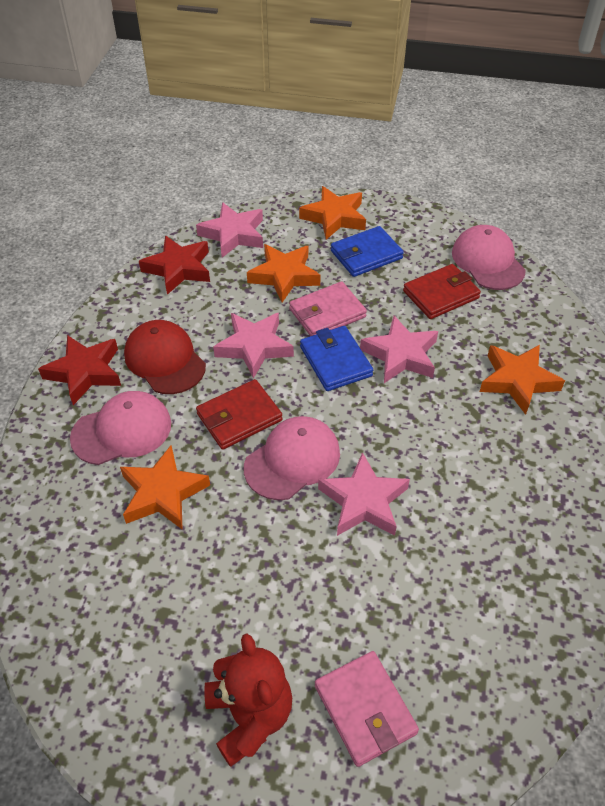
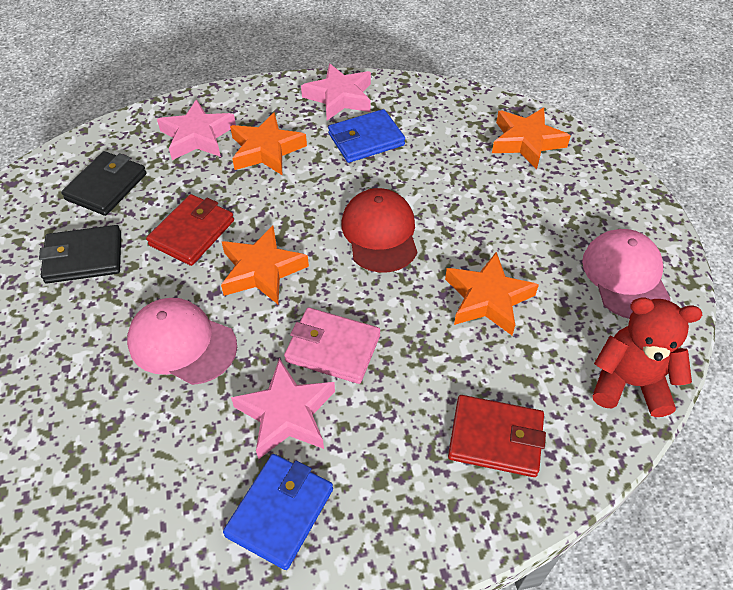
black wallet: none = 0 -> [39,225,121,283] [61,151,147,216] = 2
pink cap: [70,391,171,465] [244,416,340,500] [452,225,526,290] = 3 -> [127,298,237,385] [582,229,671,319] = 2
pink star: [196,202,263,258] [213,313,294,379] [318,452,410,536] [360,316,438,383] = 4 -> [157,99,236,160] [231,358,335,460] [301,64,371,121] = 3
pink wallet: [289,281,367,336] [315,651,419,767] = 2 -> [284,307,380,384] = 1
red star: [38,335,121,405] [139,236,210,295] = 2 -> none = 0

